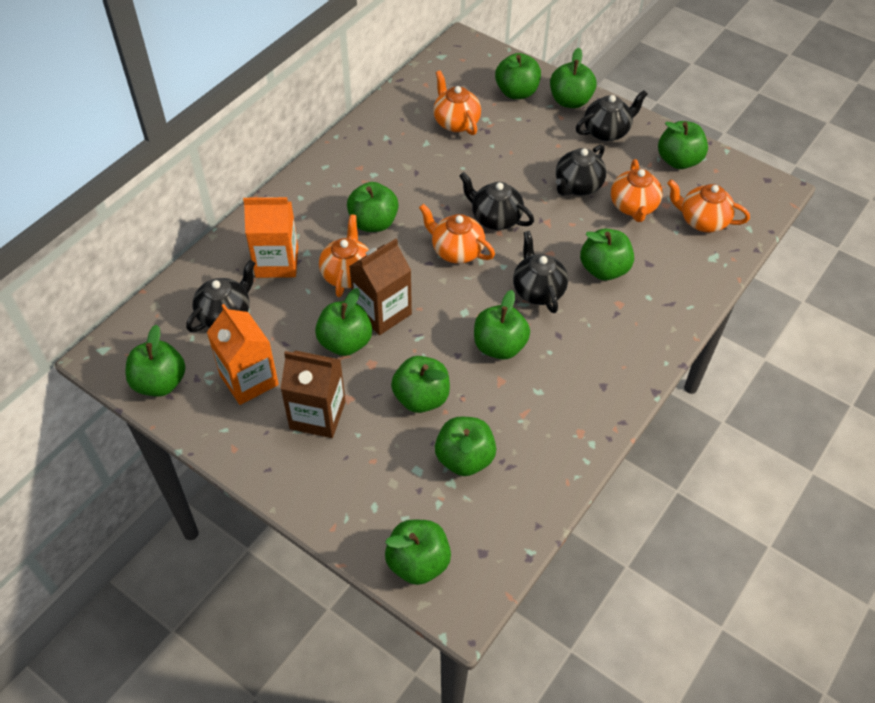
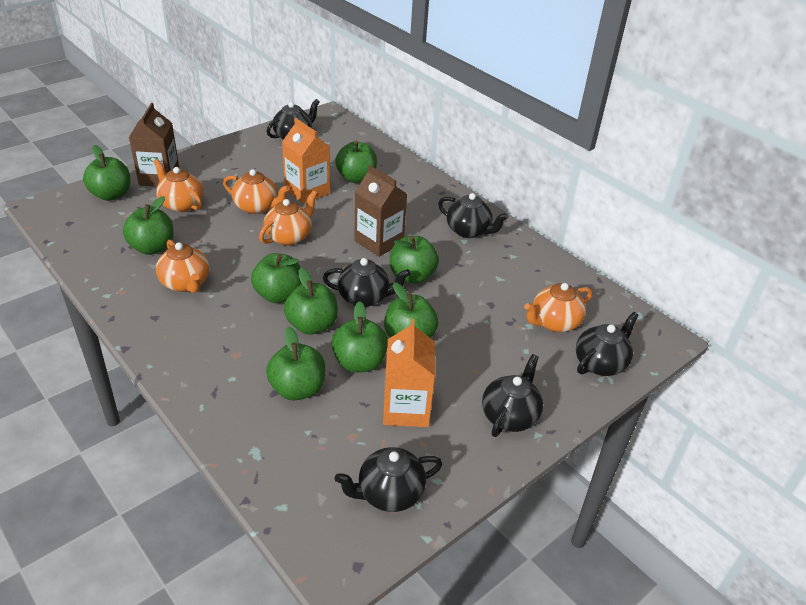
black teapot: [186,260,255,332] [459,172,534,230] [513,231,568,313] [556,145,606,196] [576,90,648,141] = 5 -> [266,99,319,140] [323,258,410,307] [335,447,442,512] [438,193,509,238] [482,354,543,437] [576,312,639,376] = 6
green apple: [126,324,185,397] [315,288,372,356] [347,182,399,232] [385,520,451,585] [391,356,450,413] [435,417,496,476] [474,290,530,360] [495,53,541,99] [550,48,597,108] [580,229,634,280] [658,121,708,169] = 11 -> [83,145,130,201] [123,196,173,255] [251,253,301,303] [266,326,325,401] [284,267,338,335] [331,301,388,372] [335,141,377,183] [384,282,438,338] [390,236,439,284] = 9

